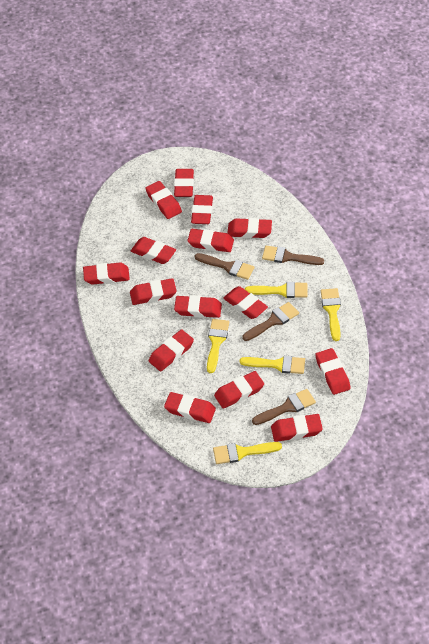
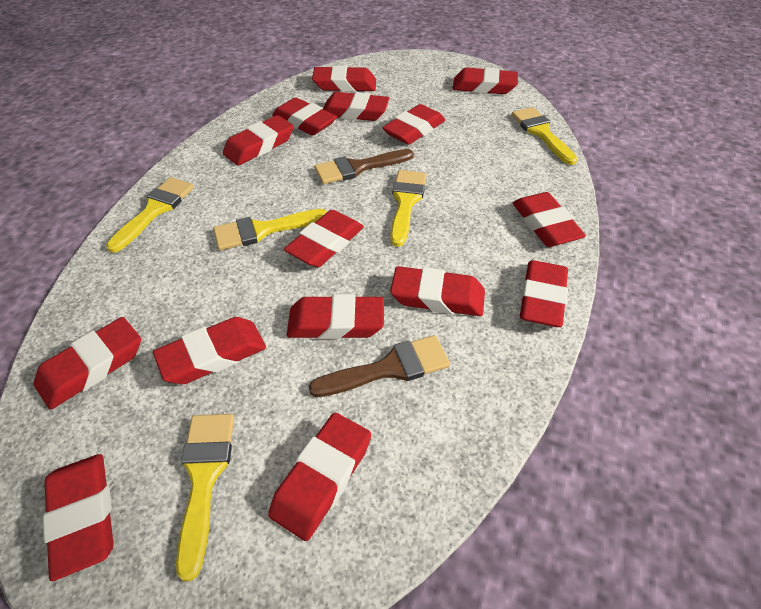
brown brush: [194,253,254,280] [243,302,299,341] [252,389,316,425] [262,246,324,265] = 4 -> [308,335,450,397] [314,149,414,184] = 2

